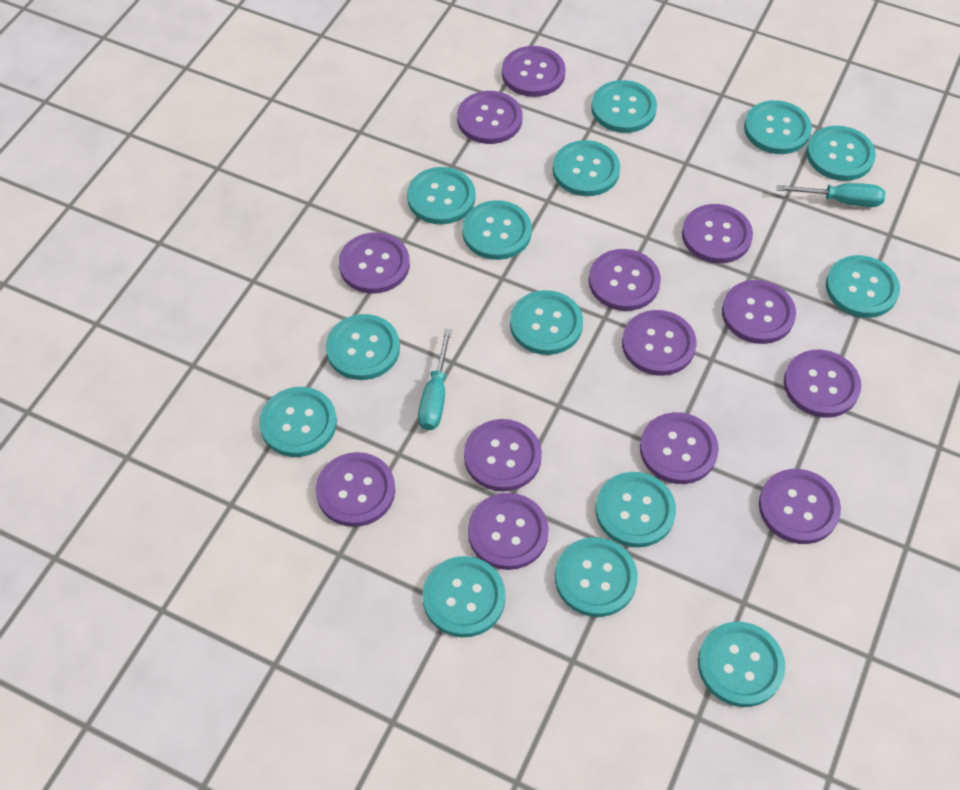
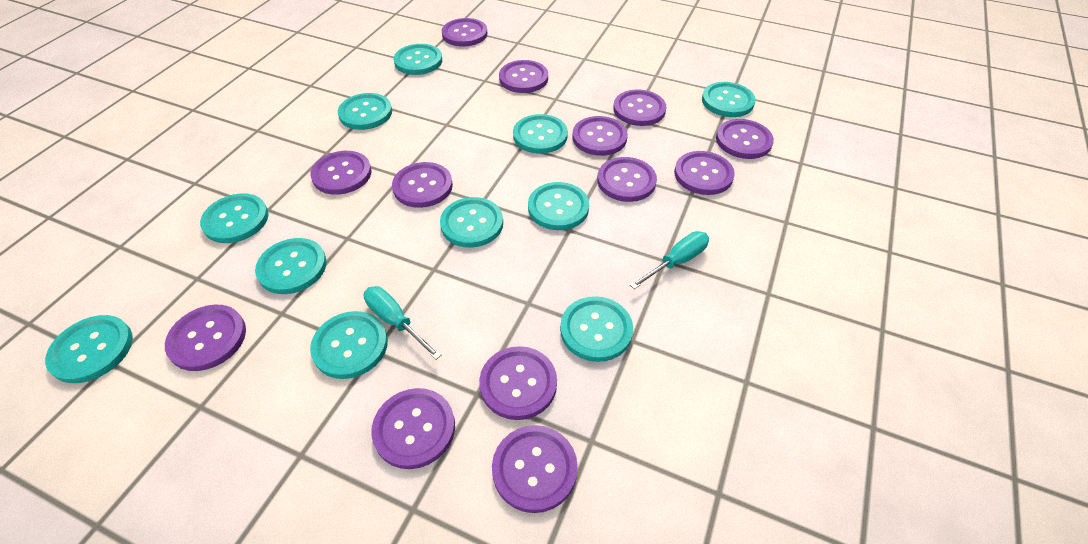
turquoise button: [259,387,337,457] [326,314,400,380] [407,167,475,224] [423,556,506,637] [462,200,532,260] [510,290,583,355] [553,140,620,196] [555,537,638,617] [591,80,657,133] [596,472,676,547] [698,622,785,707] [744,100,812,154] [807,126,876,181] [826,255,900,318] = 14 -> [45,315,133,383] [200,193,269,243] [255,238,327,294] [310,311,388,379] [338,93,392,130] [394,44,442,75] [440,197,503,248] [513,114,568,154] [528,182,589,230] [560,296,633,362] [702,82,755,117] = 11

